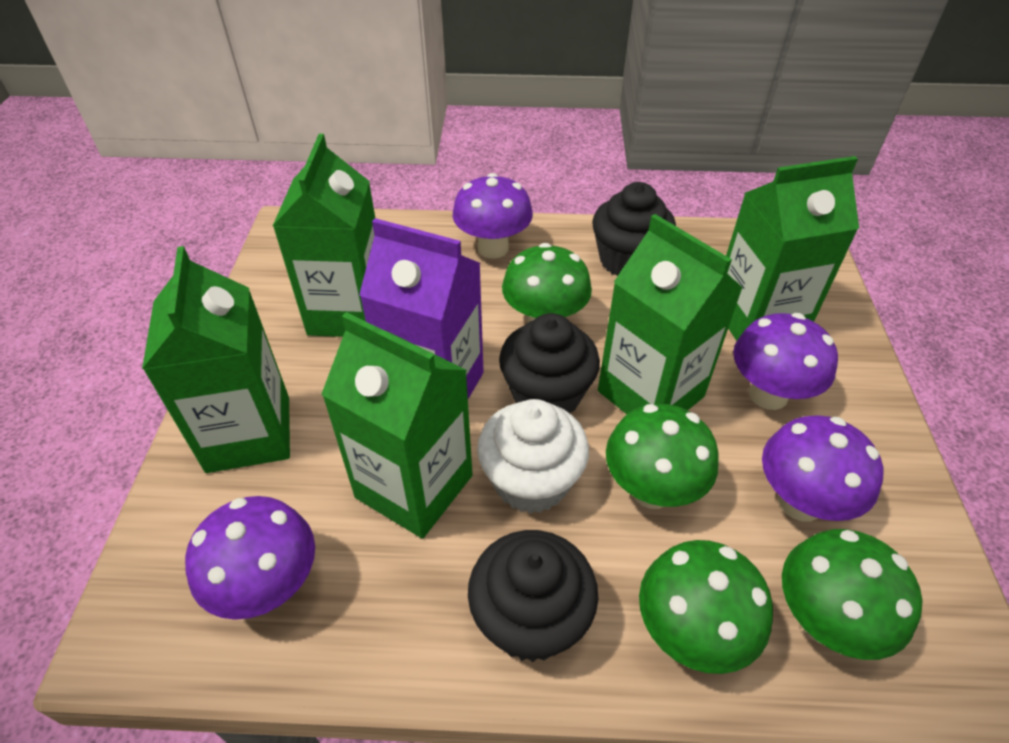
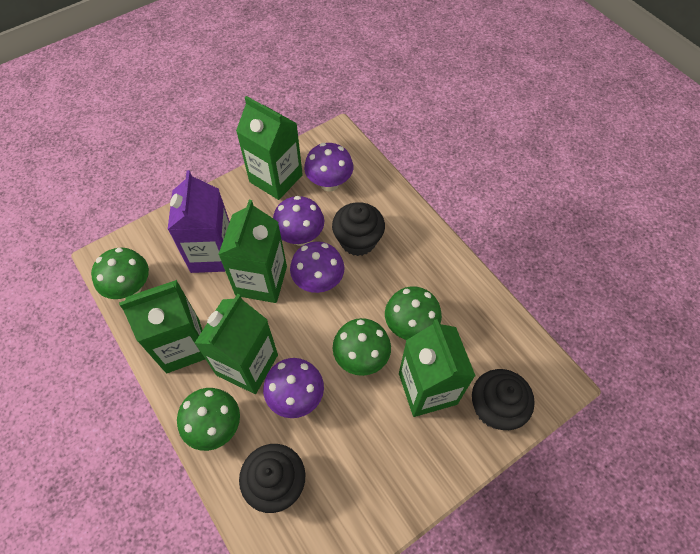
white cupcake: [477,399,589,514] = 1 -> none = 0

